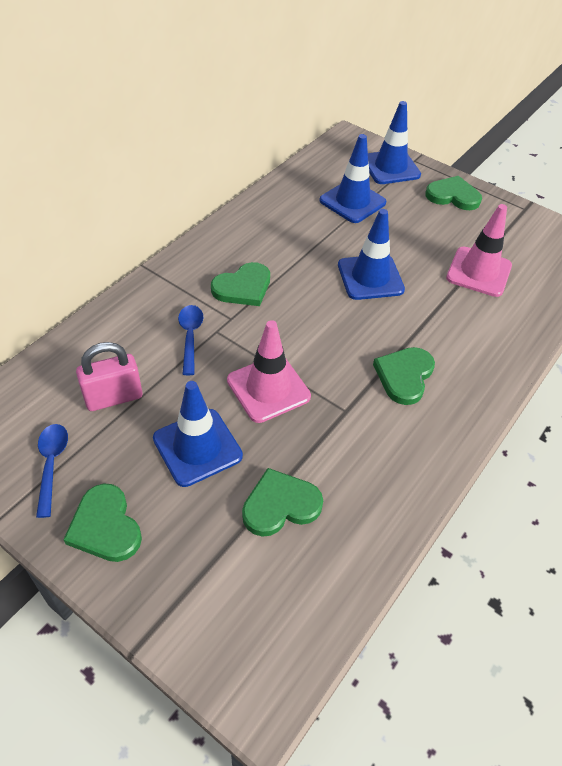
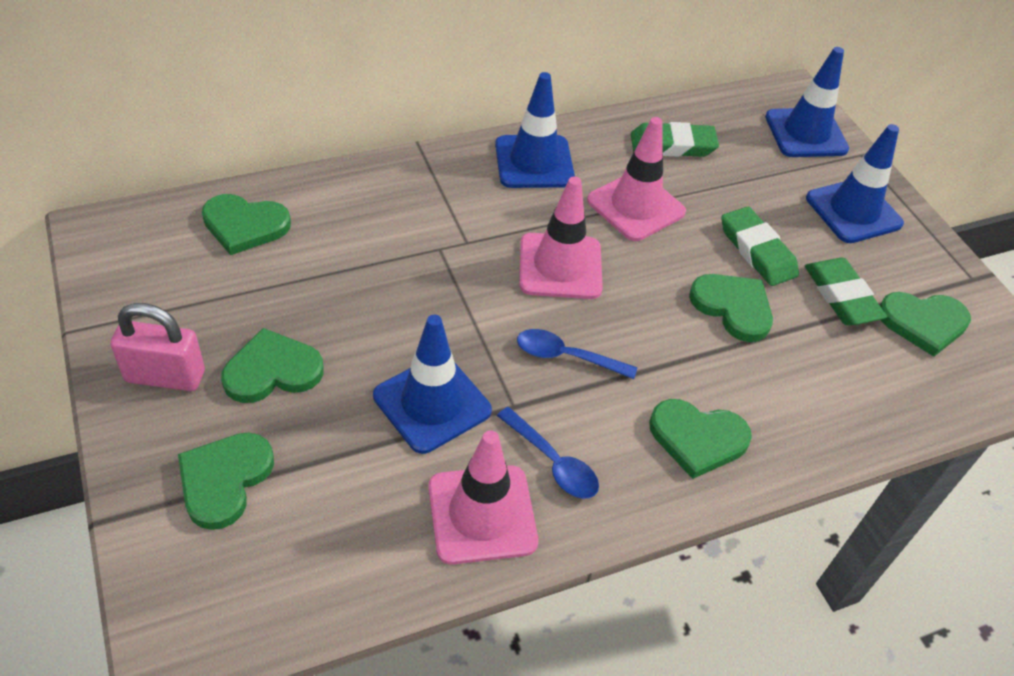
green eraser: none = 0 -> [631,122,719,157] [721,206,799,286] [805,258,887,325] = 3
green heart: [63,484,142,562] [211,262,270,306] [242,468,323,537] [373,347,435,405] [425,176,482,210] = 5 -> [178,432,274,530] [202,194,291,255] [221,328,324,403] [649,399,752,479] [689,274,773,342] [880,292,971,357] = 6
pink traffic cone: [227,320,311,423] [446,204,512,297] = 2 -> [428,430,538,564] [519,176,603,299] [587,117,686,241] = 3

